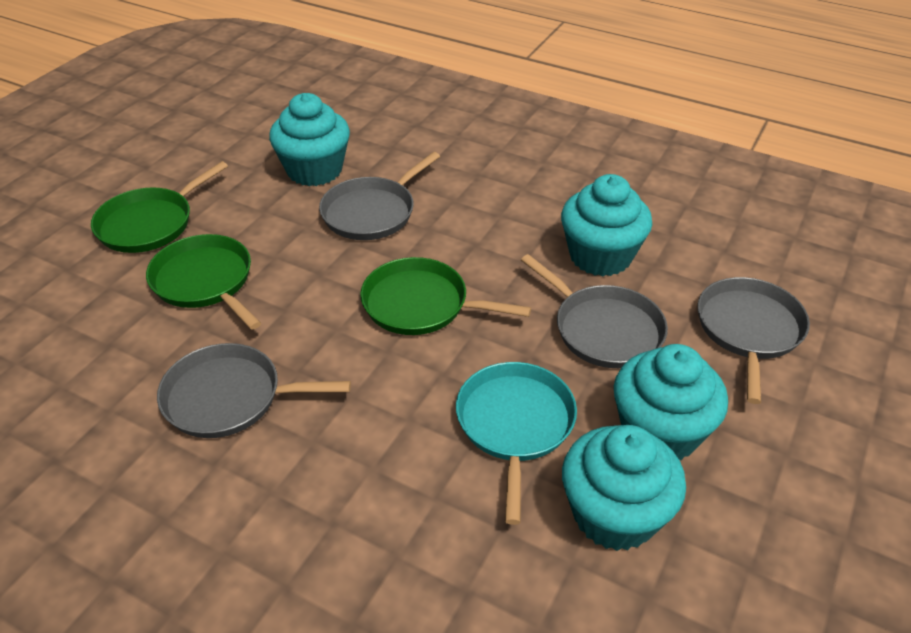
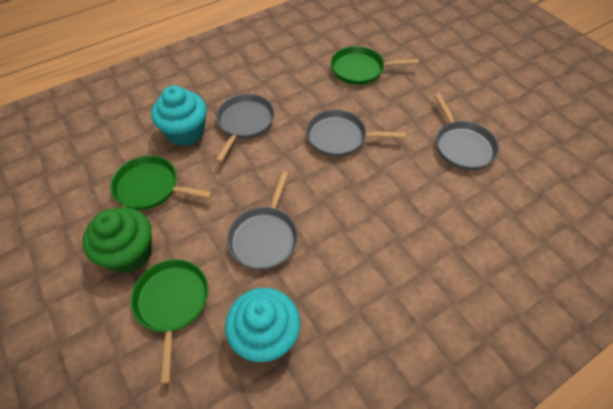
green cupcake: none = 0 -> [82,207,152,273] = 1
turquoise cupcake: [269,93,350,186] [561,174,652,276] [562,425,686,551] [614,344,728,460] = 4 -> [151,86,207,146] [225,288,300,362] = 2
turquoise pan: [456,362,577,525] = 1 -> none = 0

